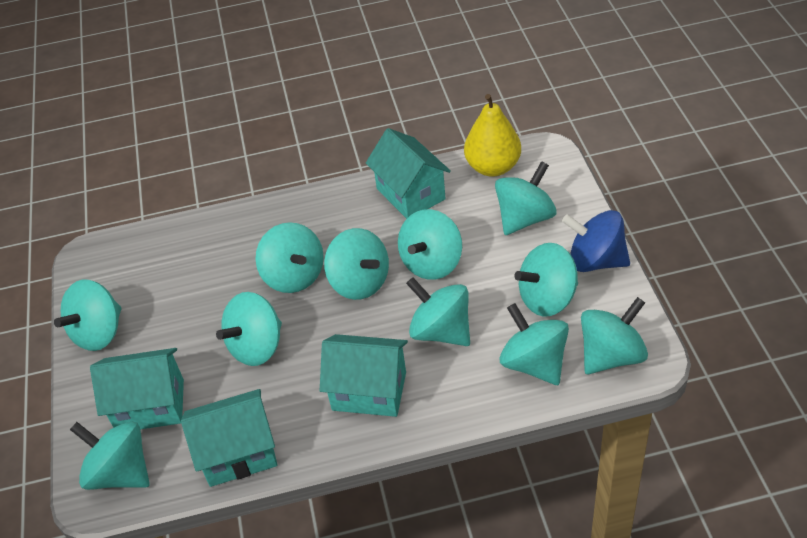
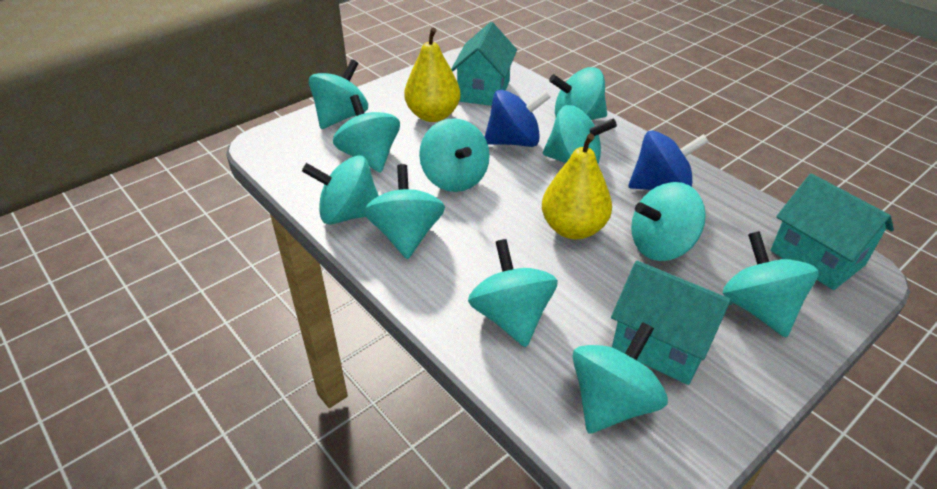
blue spinning top: [562,210,630,272] = 1 -> [485,90,551,147] [629,131,709,190] = 2
turquoise house: [90,348,184,429] [181,389,278,487] [320,334,408,417] [366,128,451,219] = 4 -> [451,22,517,106] [611,261,733,385] [771,173,894,290] = 3
yellow pear: [464,94,521,177] = 1 -> [404,28,461,122] [542,134,612,239] = 2

